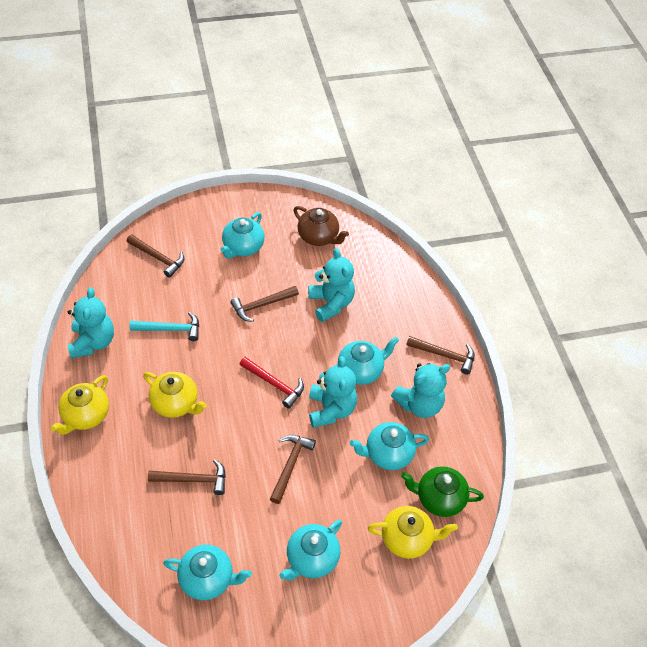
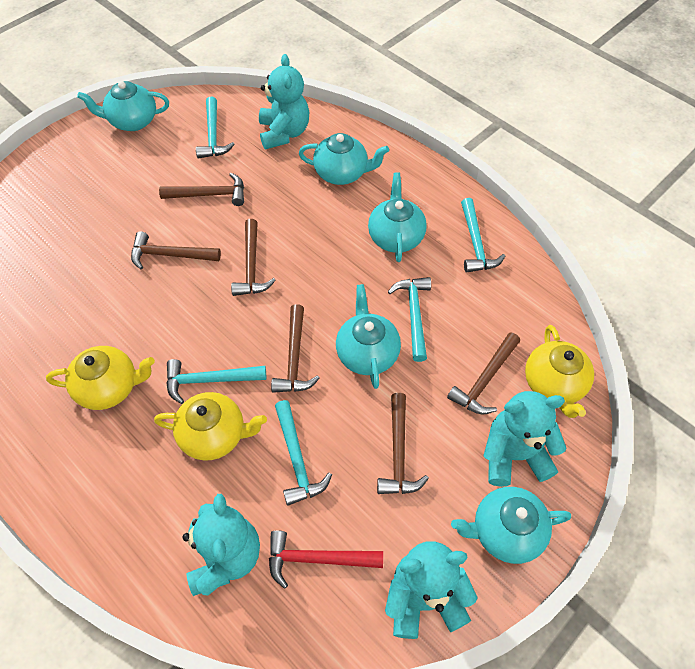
brown hammer: [127,234,184,278] [148,459,226,495] [230,286,299,322] [270,435,316,504] [406,336,475,374] = 5 -> [131,231,221,269] [159,173,244,206] [231,219,276,296] [271,304,320,393] [377,393,429,494] [447,333,520,414] = 6
brown teapot: [293,206,349,246] = 1 -> none = 0
green teapot: [401,466,484,517] = 1 -> none = 0
turquoise hammer: [129,312,199,341] = 1 -> [166,359,266,404] [196,97,235,159] [275,400,332,506] [388,277,431,362] [461,198,505,273] = 5

